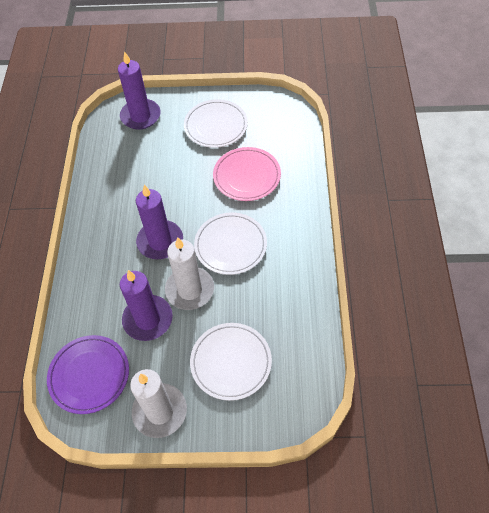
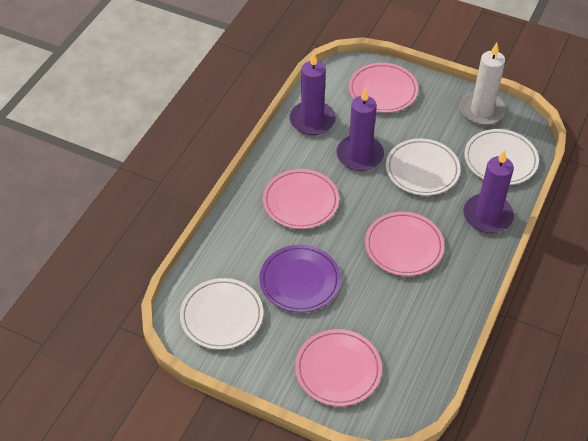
pink plate: [213,147,281,201] = 1 -> [263,169,339,229] [295,329,382,406] [349,63,418,113] [365,212,444,276] = 4
white candle: [130,369,187,438] [165,237,214,310] = 2 -> [460,43,506,125] = 1

